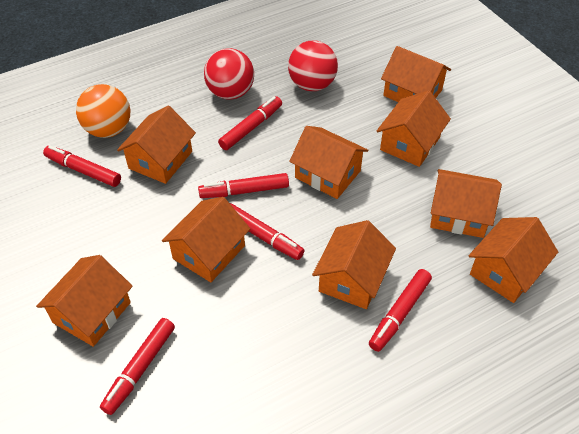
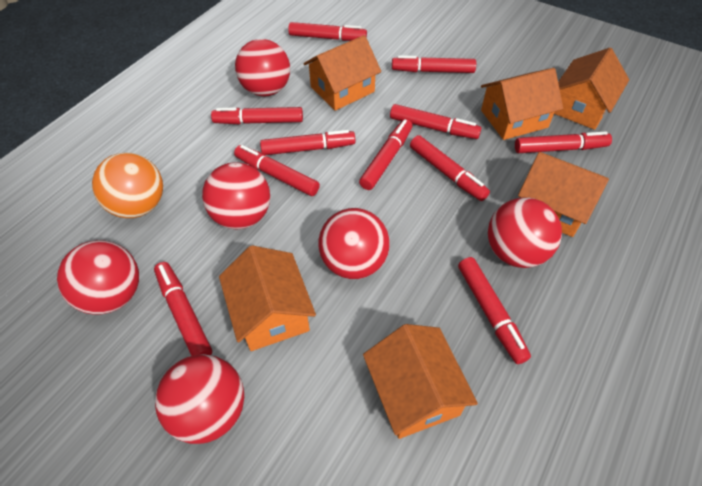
orange house: [36,255,133,347] [117,105,196,184] [162,197,250,282] [289,126,368,199] [312,220,396,309] [377,90,451,167] [381,46,451,102] [430,169,502,238] [469,217,558,303] = 9 -> [219,245,316,351] [303,35,381,111] [363,324,478,439] [481,68,563,140] [518,152,609,237] [554,48,629,130] = 6
red ball: [204,48,254,100] [288,40,338,91] = 2 -> [57,240,139,315] [155,354,244,444] [202,162,270,229] [235,39,290,96] [319,208,390,279] [488,198,562,268] = 6
red marker: [43,145,121,187] [100,318,175,415] [198,173,289,198] [218,96,282,150] [230,203,304,260] [369,269,432,352] = 6 -> [154,262,212,356] [211,107,303,124] [234,145,320,196] [260,130,355,155] [288,22,367,41] [359,119,413,190] [390,104,481,139] [392,55,476,73] [410,135,490,201] [458,257,531,364] [515,131,612,153] = 11

